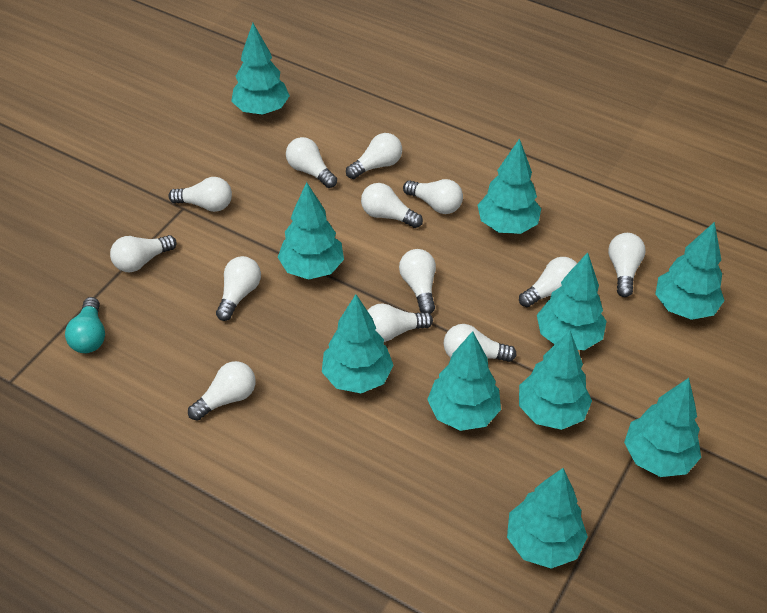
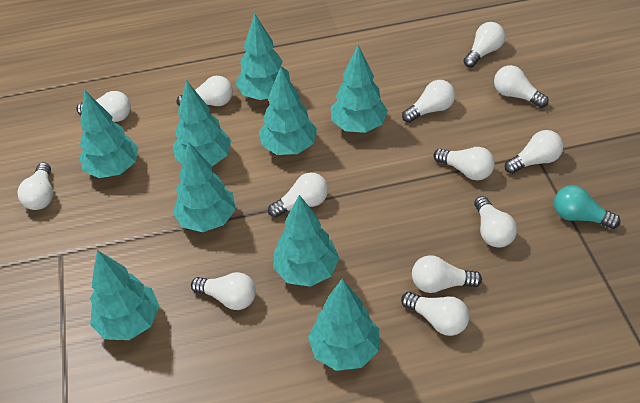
turquoise tree: [231,23,290,115] [278,182,344,280] [322,294,394,393] [427,331,501,431] [477,138,541,234] [507,468,588,569] [519,330,592,430] [537,252,607,350] [624,378,701,477] [655,222,725,320] = 10 -> [79,90,138,178] [90,250,160,340] [173,80,231,166] [173,142,236,232] [235,13,290,100] [259,67,317,155] [273,195,339,287] [308,278,379,371] [331,45,388,133] = 9

